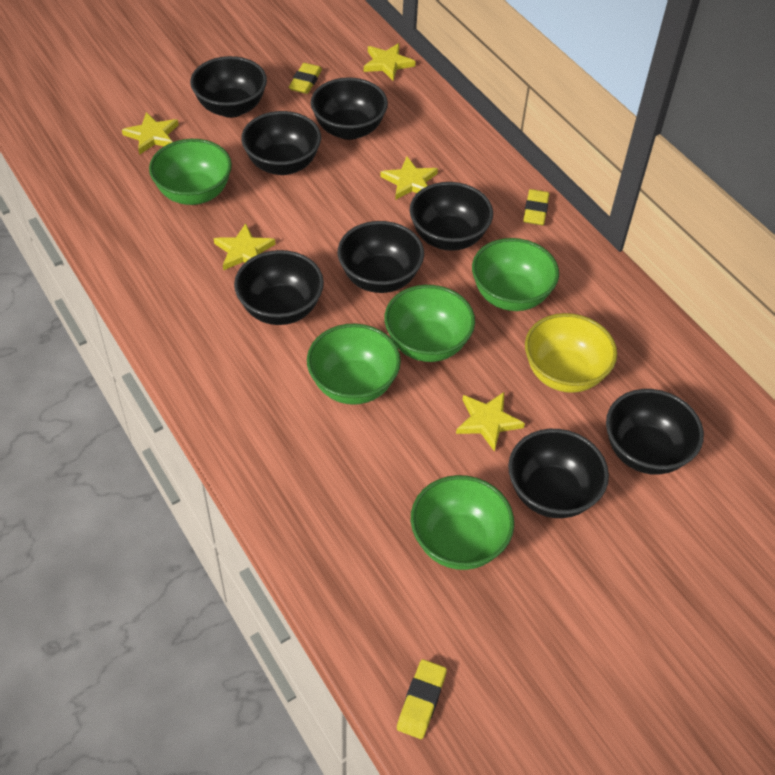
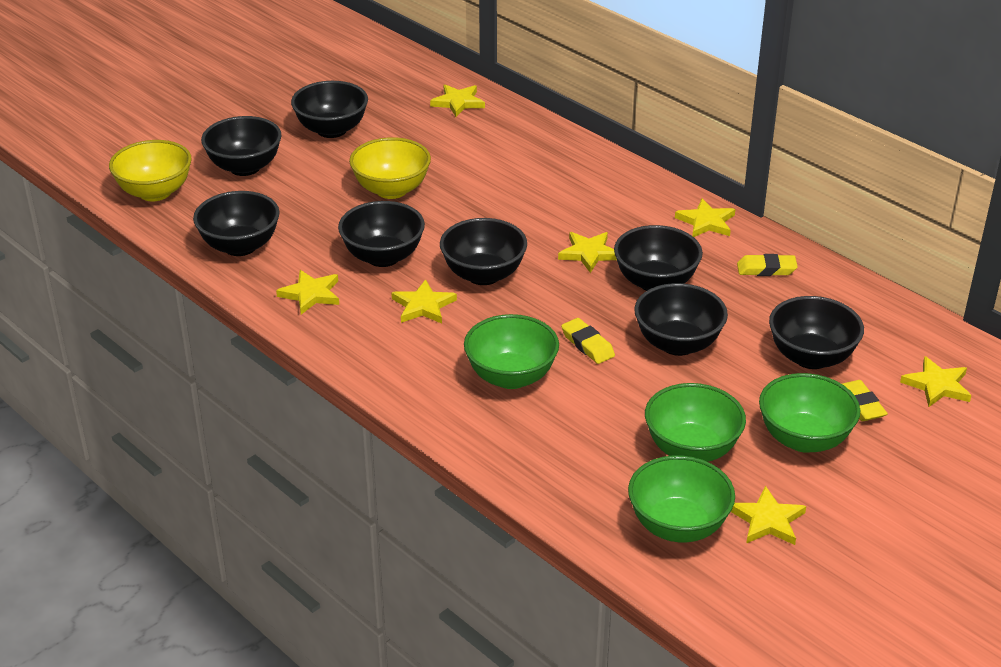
green bowl: [149,139,232,205] [307,324,401,405] [384,285,475,362] [411,475,514,570] [472,238,559,311] = 5 -> [464,314,559,389] [628,455,735,543] [645,383,746,462] [759,373,860,453] = 4
yellow bowl: [525,313,617,393] = 1 -> [109,140,192,201] [349,137,431,199] = 2
yellow star: [122,112,179,155] [213,223,276,270] [364,43,416,81] [380,157,438,200] [456,392,525,452] = 5 -> [276,270,339,315] [391,279,457,323] [430,85,485,117] [558,232,617,273] [675,198,735,237] [731,486,806,545] [900,356,972,407] = 7

